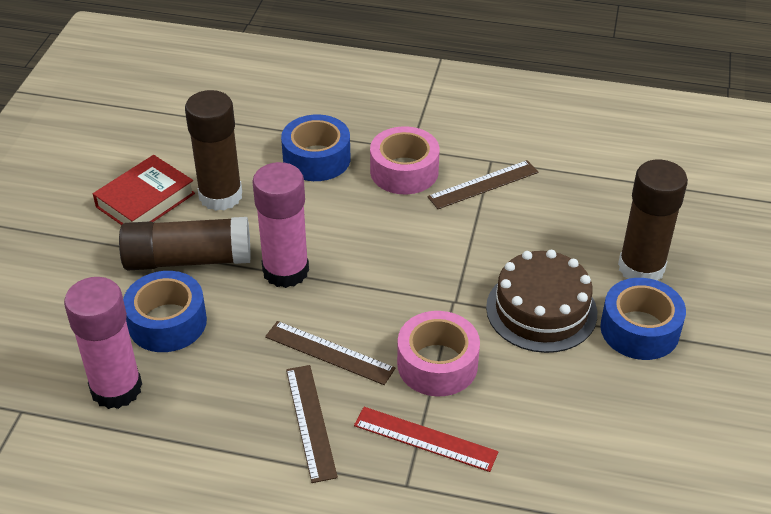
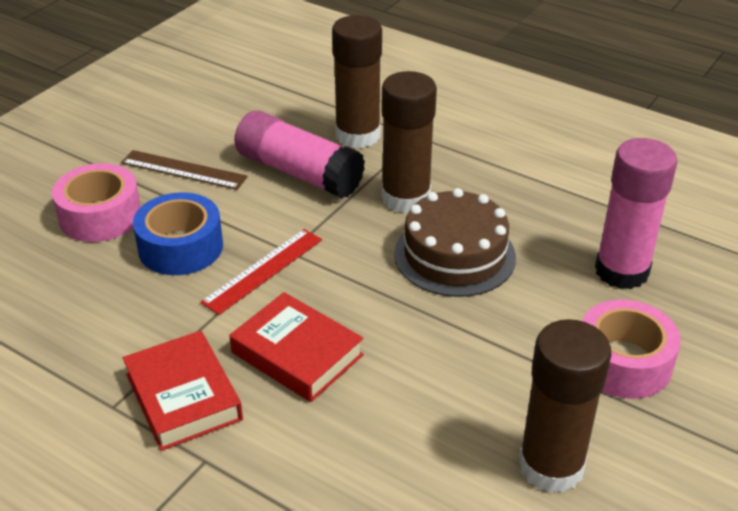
blue tape: [123,271,207,352] [281,114,351,181] [600,278,686,360] = 3 -> [133,192,223,275] = 1
brown ruler: [265,321,395,385] [286,365,338,483] [427,160,538,209] = 3 -> [121,150,248,190] = 1
red book: [93,155,195,225] = 1 -> [123,331,243,451] [229,292,364,402] = 2

